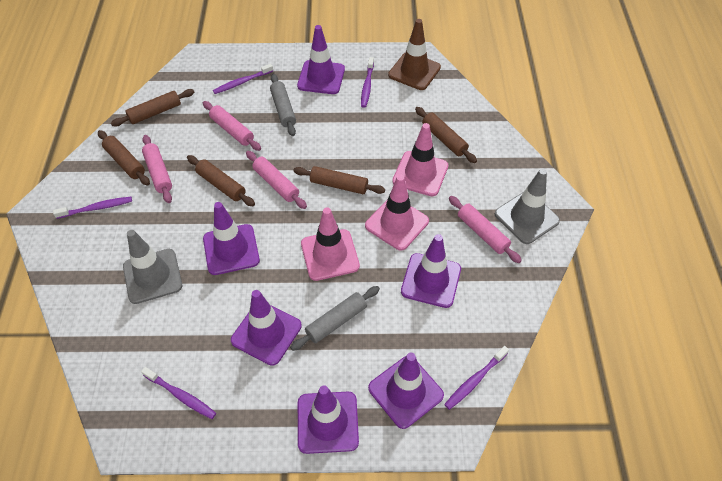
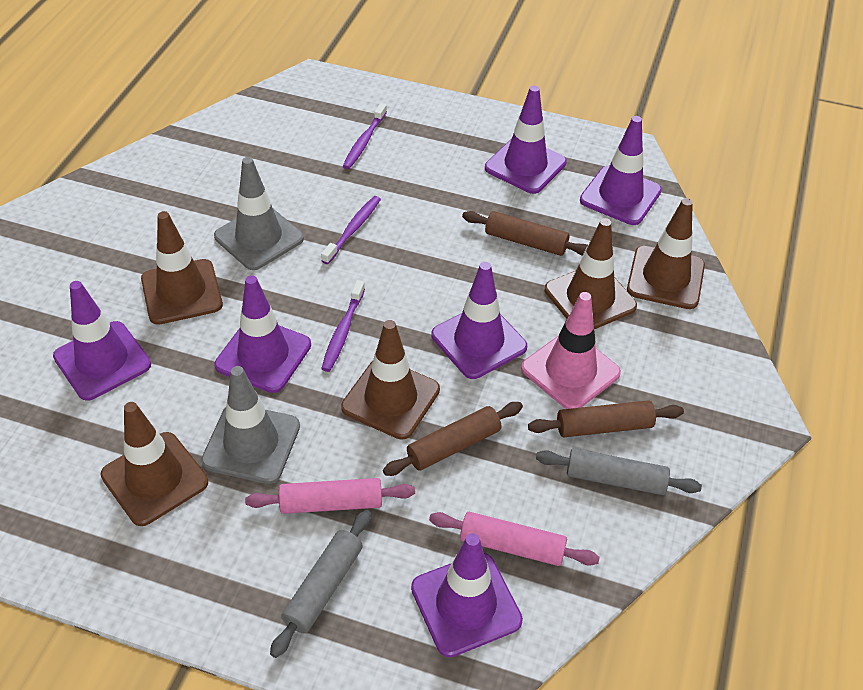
brown rolling pin: [98,130,150,185] [111,89,195,126] [187,155,255,206] [293,166,385,194] [415,107,477,163] = 5 -> [383,402,523,476] [462,211,588,256] [528,400,684,437] = 3
brown traffic cone: [388,19,441,90] = 1 -> [101,402,208,526] [141,211,223,325] [341,320,440,440] [545,218,637,329] [627,198,705,309] = 5
pink rolling pin: [142,135,172,203] [203,101,261,151] [246,151,307,209] [449,196,522,263] = 4 -> [245,478,415,514] [429,512,600,566] = 2
pink traffic cone: [301,207,360,281] [365,175,429,251] [392,123,448,196] = 3 -> [521,292,621,409] = 1
purple toothbrush: [53,197,132,219] [141,367,216,419] [213,64,273,94] [361,57,374,108] [444,346,509,410] = 5 -> [321,196,381,264] [321,280,365,372] [343,103,387,169] = 3

